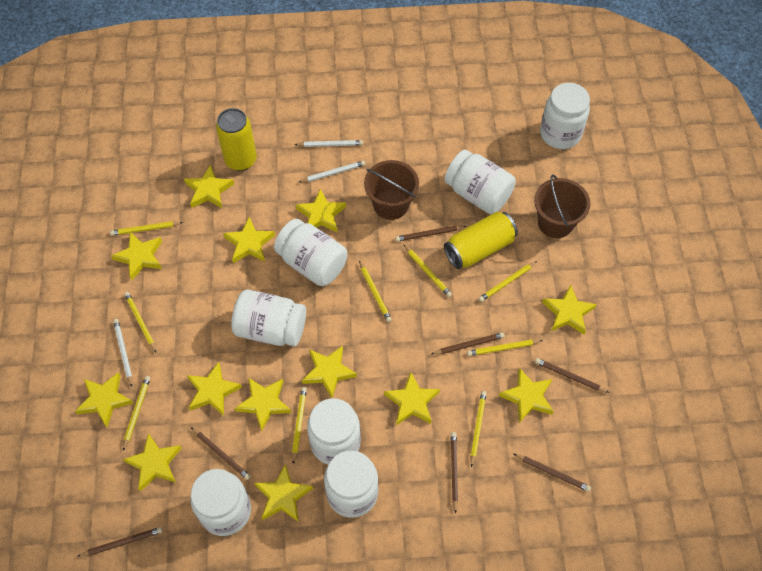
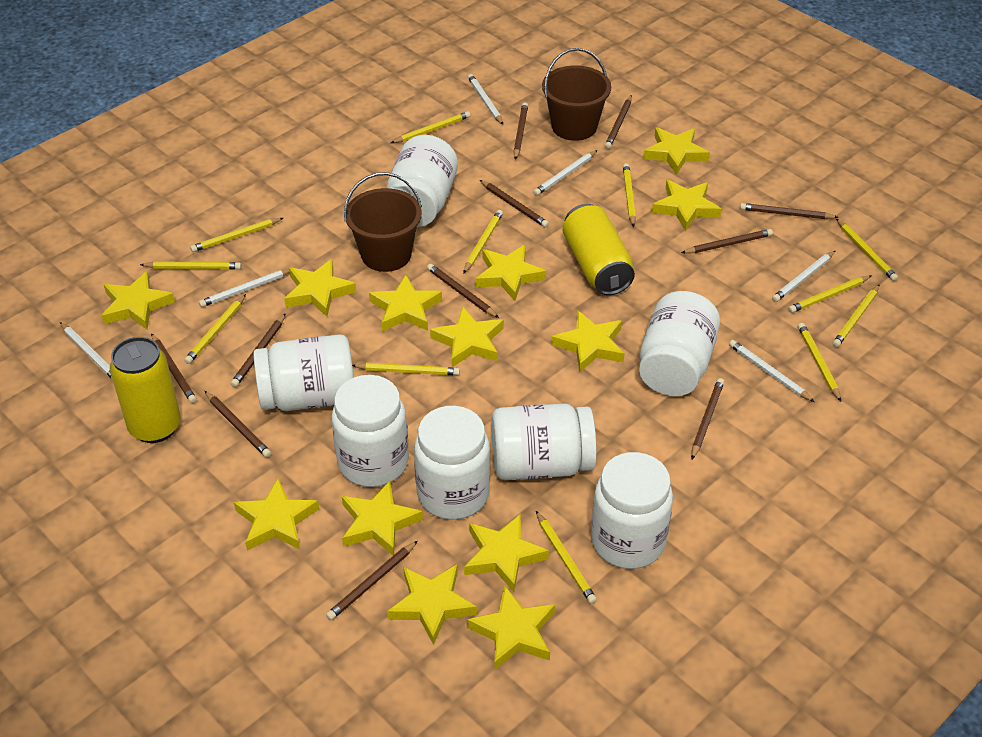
brown pencil: [78,527,163,557] [191,427,251,480] [395,225,466,242] [431,332,505,355] [451,432,458,514] [514,454,591,492] [535,358,609,393] = 7 -> [151,333,197,403] [205,391,271,458] [231,313,286,387] [326,541,418,620] [427,264,499,318] [480,180,549,228] [514,102,528,160] [605,95,632,149] [681,229,773,253] [691,378,724,459] [740,203,839,219] = 11
white pencil: [113,319,132,387] [294,140,363,147] [299,161,365,182] = 3 -> [60,322,113,380] [199,269,290,307] [468,74,503,125] [533,150,598,196] [729,340,815,402] [772,250,836,302] = 6
yellow pencil: [110,221,183,236] [123,376,150,451] [124,292,156,352] [292,387,307,464] [359,260,392,322] [403,244,452,297] [467,340,543,356] [470,391,487,468] [479,261,537,302] = 9 -> [140,261,241,270] [184,294,246,364] [190,218,283,252] [352,363,460,375] [391,111,470,143] [463,210,503,274] [536,511,597,604] [623,163,636,227] [788,275,872,313] [798,323,841,401] [833,284,880,347] [836,219,898,281] = 12

